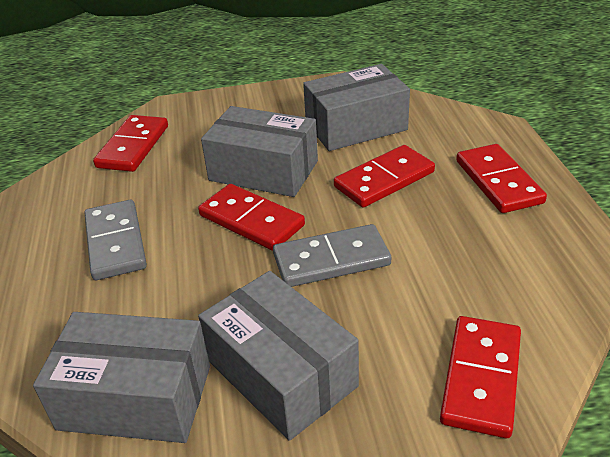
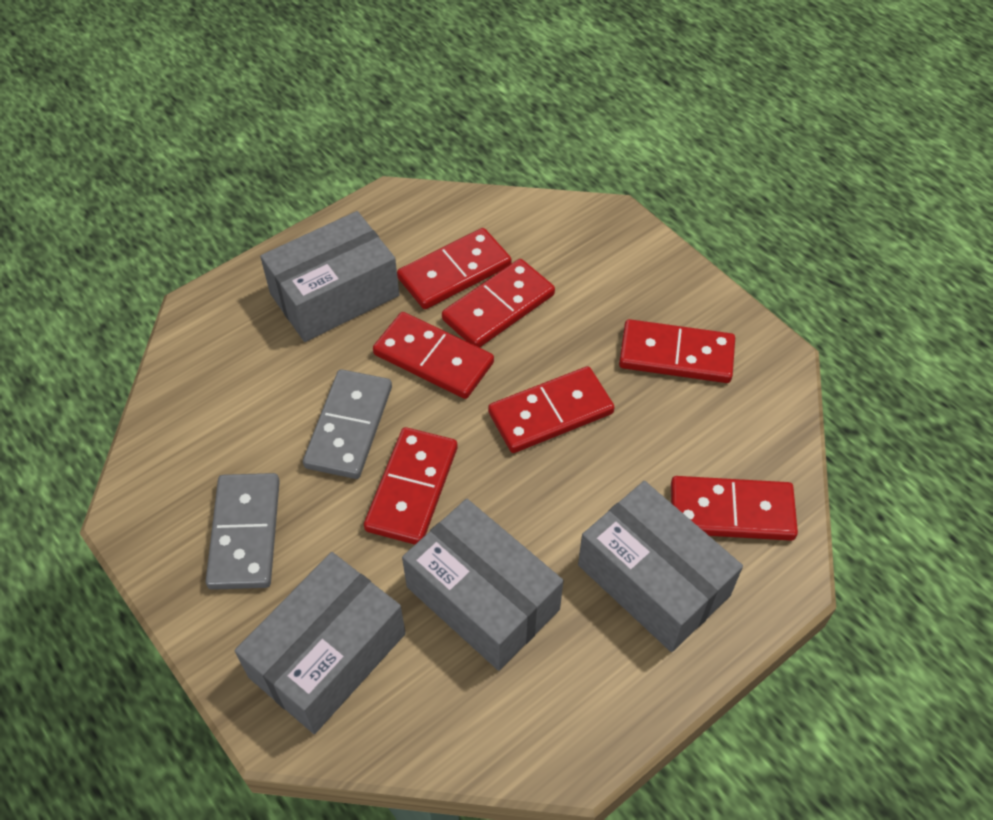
red domino: [93,115,168,172] [198,184,305,251] [334,145,435,208] [440,316,521,438] [456,144,547,213] = 5 -> [364,427,457,545] [373,312,494,399] [397,228,512,309] [442,259,555,348] [488,366,615,453] [619,319,735,383] [671,476,798,541] = 7

